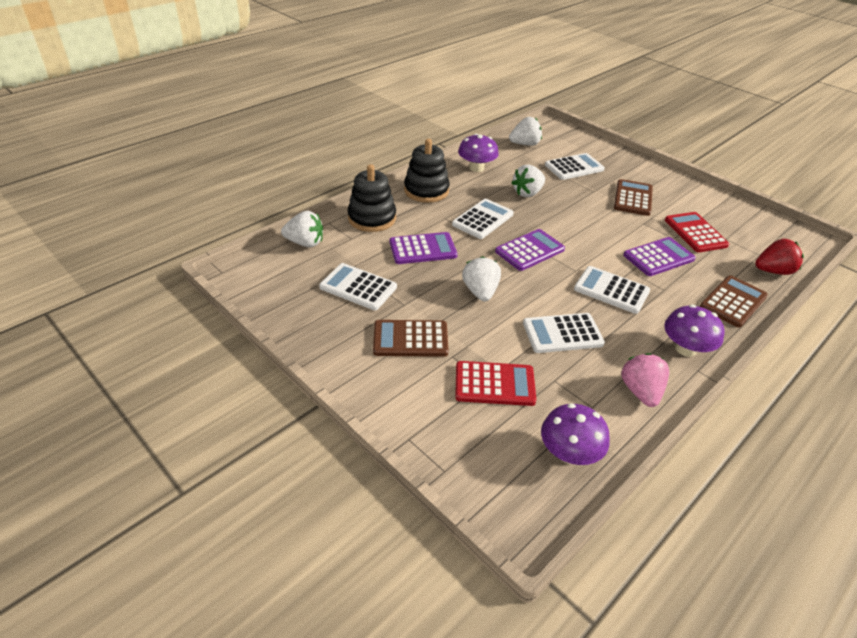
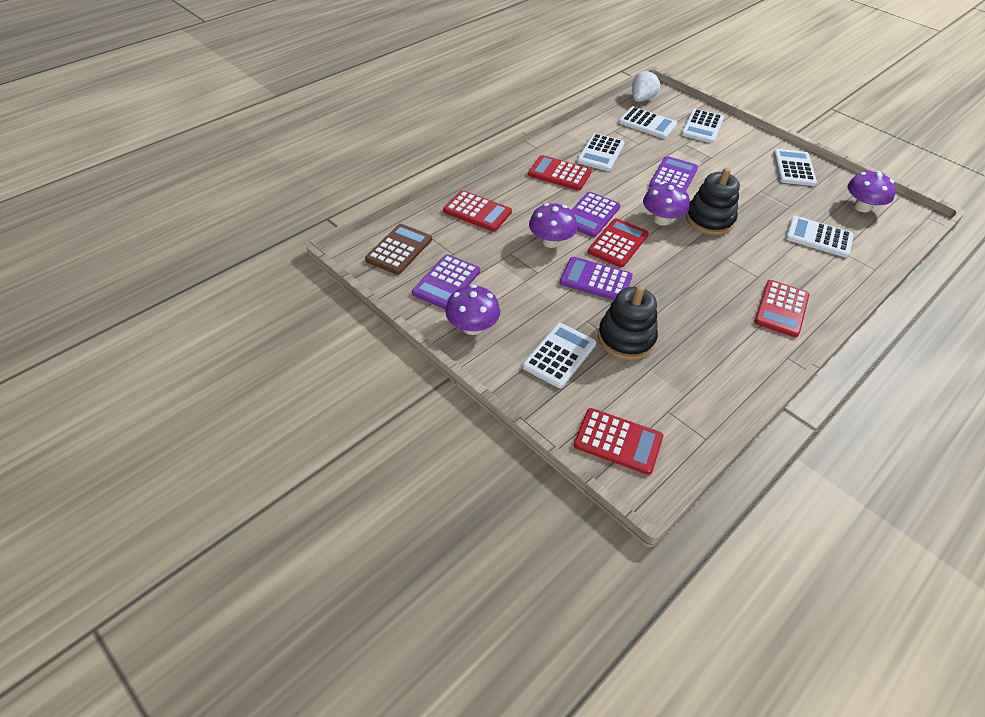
brown calculator: [373,320,449,357] [614,179,653,216] [700,275,768,328] = 3 -> [365,224,432,275] = 1
pink strawberry: [621,353,669,407] = 1 -> none = 0
purple calculator: [390,232,458,264] [495,229,565,271] [623,237,696,276] = 3 -> [412,254,480,310] [560,257,633,300] [571,192,620,237] [649,156,698,191] = 4
purple mushroom: [458,134,499,172] [541,403,610,465] [664,305,725,357] = 3 -> [445,285,500,335] [529,203,577,248] [643,182,690,226] [848,171,896,213] = 4
red calculator: [455,361,536,406] [665,212,729,252] = 2 -> [443,190,512,232] [528,155,592,191] [574,408,663,475] [588,218,649,268] [754,280,810,337] = 5
red strawberry: [755,239,804,275] = 1 -> none = 0
white calculator: [319,263,397,310] [452,199,514,239] [523,313,605,353] [545,153,605,180] [574,266,650,314] = 5 -> [522,323,596,388] [577,133,625,171] [619,107,677,139] [681,109,724,143] [774,149,817,186] [786,216,854,258] = 6
white strawberry: [281,211,323,248] [462,256,501,302] [509,117,542,146] [512,165,545,197] = 4 -> [632,70,660,102] = 1

